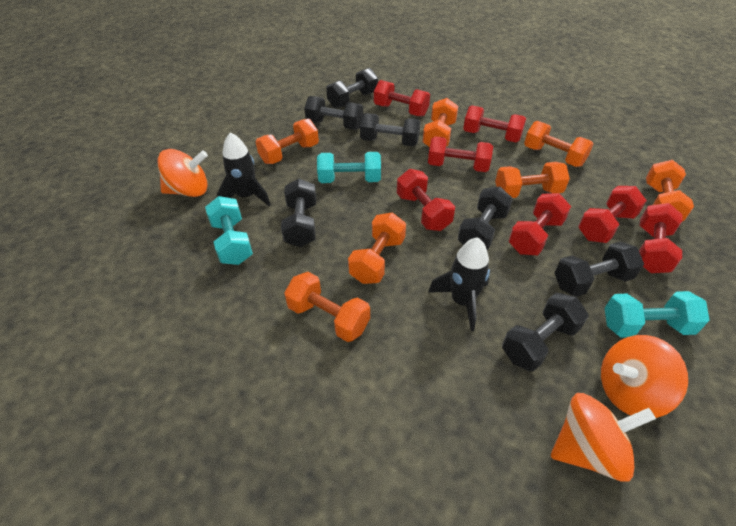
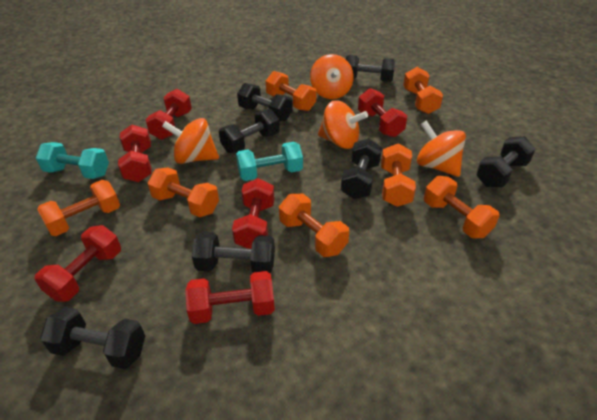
black rocket: [217,132,271,207] [428,237,490,331] = 2 -> none = 0
orange spinning top: [158,149,208,197] [551,393,656,481] [601,335,688,418] = 3 -> [162,118,219,164] [310,54,354,99] [318,100,368,149] [417,120,466,177] = 4
red dumbbell: [374,80,430,117] [397,169,455,231] [428,136,493,172] [463,105,526,142] [509,193,571,255] [578,186,647,243] [639,203,682,273] = 7 -> [34,225,121,302] [118,125,151,182] [146,89,192,140] [185,271,275,324] [232,178,274,249] [358,88,407,137] = 6
turquoise dumbbell: [205,196,253,265] [317,152,381,183] [604,291,710,338] = 3 -> [36,142,109,179] [236,142,303,181] = 2

